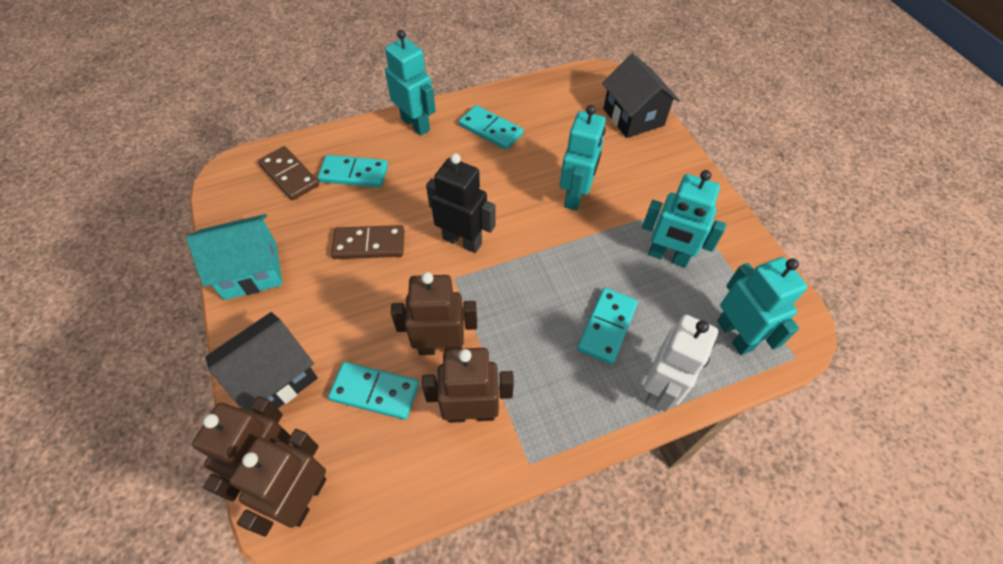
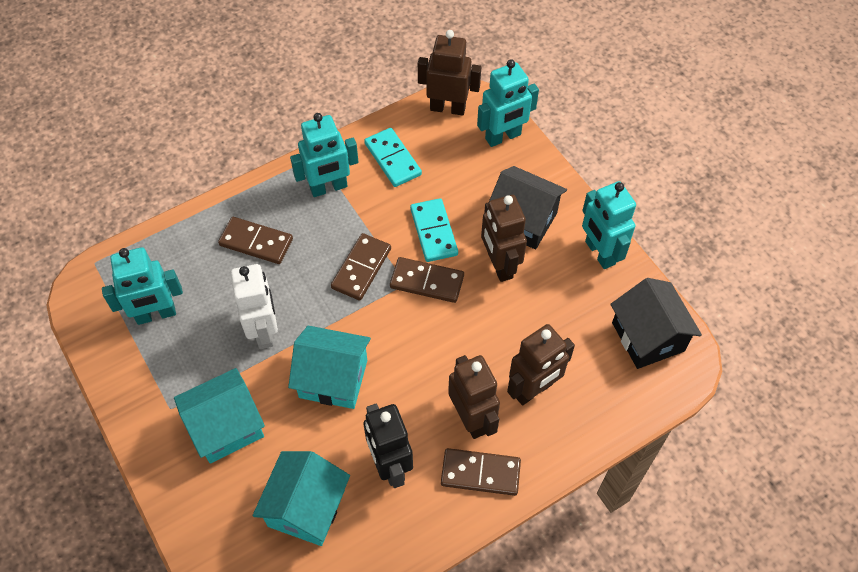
brown domino: [258,146,319,200] [331,225,404,259] = 2 -> [218,217,293,264] [331,233,391,301] [390,257,464,303] [441,448,521,496] = 4
turquoise domino: [318,155,388,188] [328,362,419,420] [459,105,523,150] [577,288,638,364] = 4 -> [364,128,422,187] [410,198,458,262] = 2
turquoise house: [186,214,282,300] = 1 -> [174,368,265,463] [253,451,350,546] [288,326,371,409] = 3

